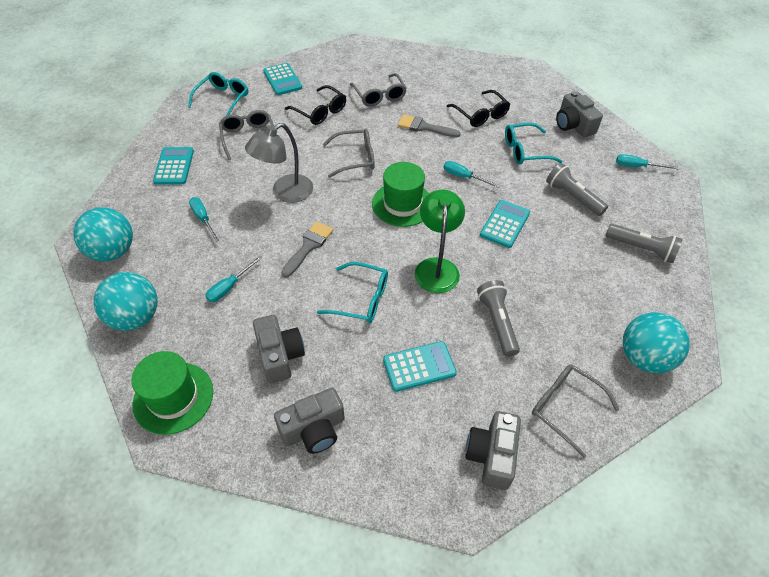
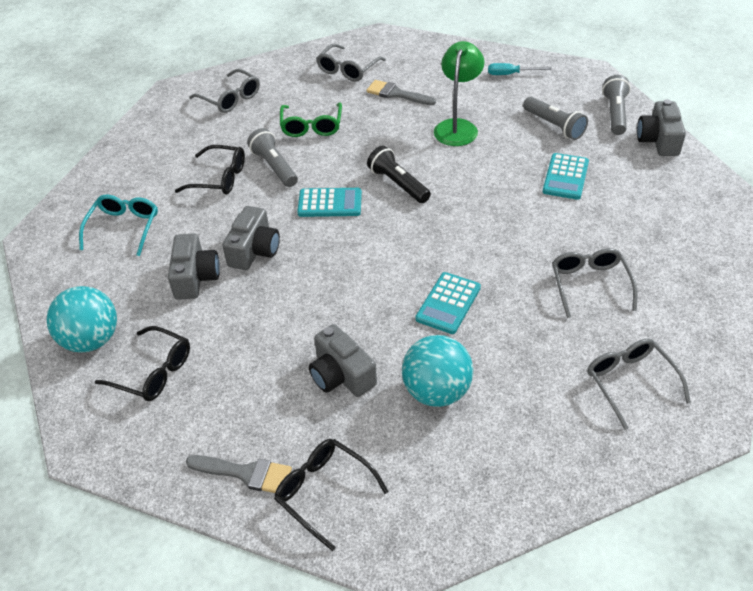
black flashlight: none = 0 -> [367,146,431,203] = 1
black glasses: [285,85,346,125] [447,90,510,127] = 2 -> [95,326,190,401] [175,145,245,194] [274,439,389,551] = 3
green glasses: none = 0 -> [280,103,342,137] = 1
green hat: [131,351,213,435] [372,162,429,227] = 2 -> none = 0
grey lamp: [245,123,313,203] = 1 -> none = 0
turquoise ball: [73,207,133,261] [94,272,158,331] [623,312,690,373] = 3 -> [47,286,117,353] [402,335,473,407] = 2
turquoise calculator: [153,147,194,185] [263,63,302,95] [383,341,457,392] [480,200,530,248] = 4 -> [297,188,362,217] [416,272,481,334] [542,153,589,200] = 3
turquoise glasses: [188,72,249,116] [317,262,388,323] [505,123,563,165] = 3 -> [79,195,158,256] = 1
turquoise screwdriver: [189,197,219,242] [205,256,262,302] [443,161,500,188] [616,154,678,169] = 4 -> [488,63,552,75] = 1

